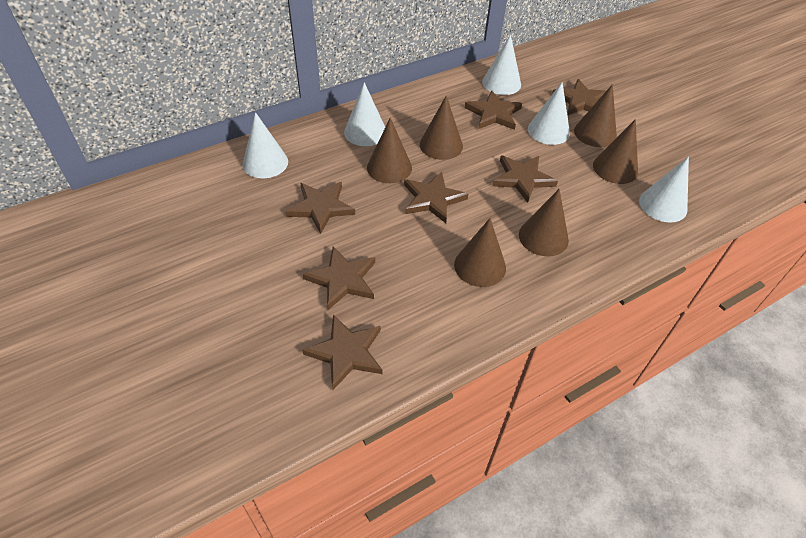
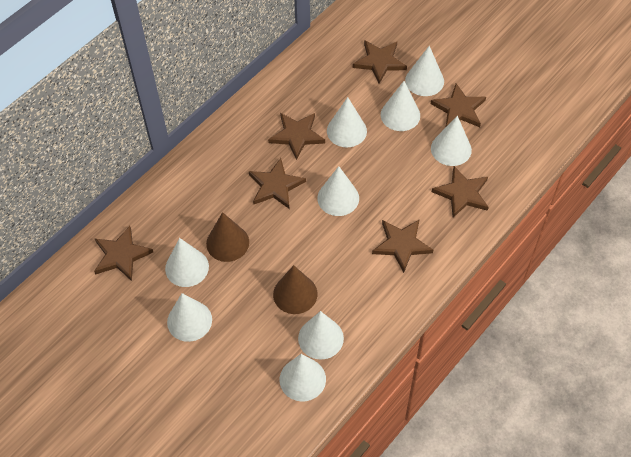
brown cone: [367,118,412,183] [420,95,463,160] [454,218,506,287] [519,189,569,256] [574,84,617,147] [593,119,638,184] = 6 -> [206,212,249,262] [273,265,318,314] = 2
white cone: [242,112,288,178] [344,82,385,146] [482,35,521,95] [528,82,570,145] [639,156,689,223] = 5 -> [165,238,209,287] [167,293,212,342] [280,354,326,401] [298,311,344,360] [317,166,359,216] [327,97,367,147] [381,81,420,131] [405,46,444,96] [431,116,472,166] = 9

